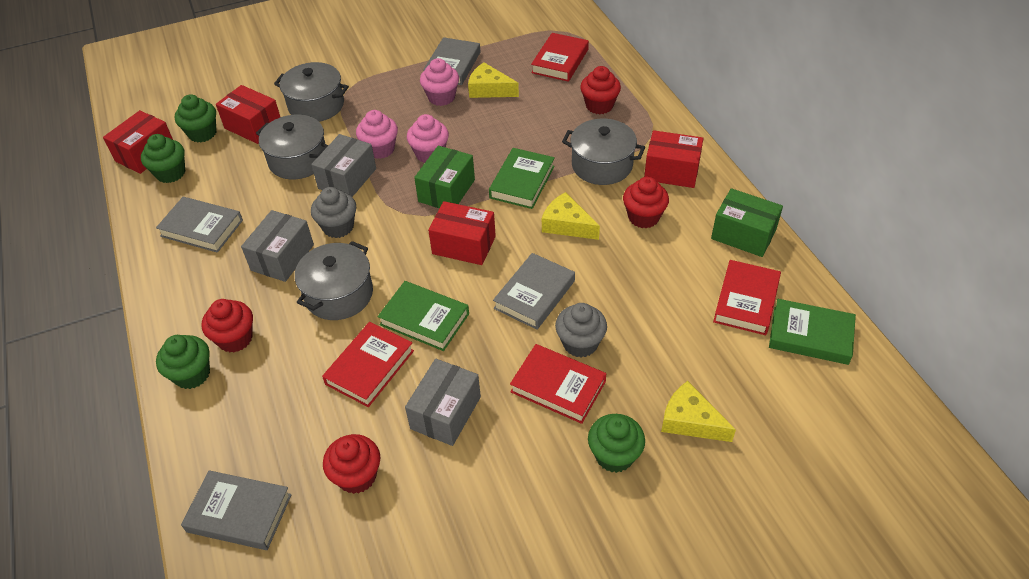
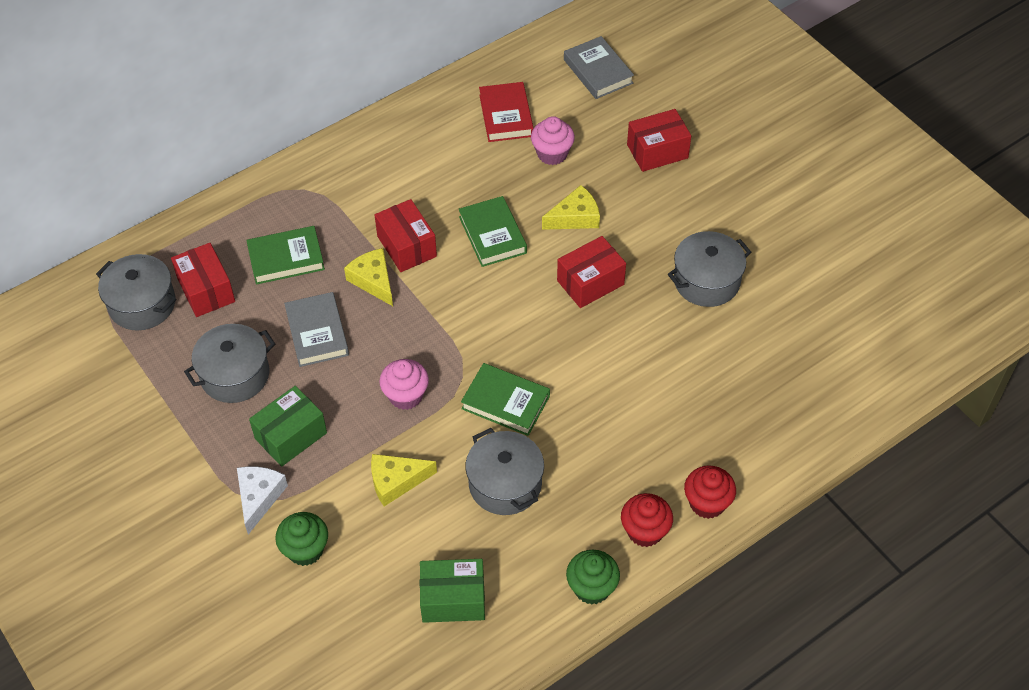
green cupcake: [141,134,185,183] [156,335,210,389] [175,94,216,143] [588,414,645,473] = 4 -> [275,512,328,566] [566,550,620,605] = 2
grey book: [156,197,243,253] [181,470,292,550] [423,37,481,85] [493,253,575,330] = 4 -> [284,292,349,367] [564,36,634,99] = 2
grey box: [241,210,314,282] [311,134,376,197] [405,359,481,446] = 3 -> none = 0
grey cupcake: [311,187,356,238] [555,303,607,357] = 2 -> none = 0
pink cupcake: [356,110,398,159] [407,114,449,163] [420,58,459,106] = 3 -> [379,359,429,410] [531,116,575,165] = 2
red book: [322,322,414,407] [510,344,606,424] [531,33,589,82] [713,260,781,335] = 4 -> [479,82,534,142] = 1
red cupcake: [202,299,253,353] [323,434,380,494] [580,66,621,114] [623,177,669,228] = 4 -> [621,493,673,547] [684,465,736,519] = 2
white cheese: none = 0 -> [237,466,288,535] = 1

